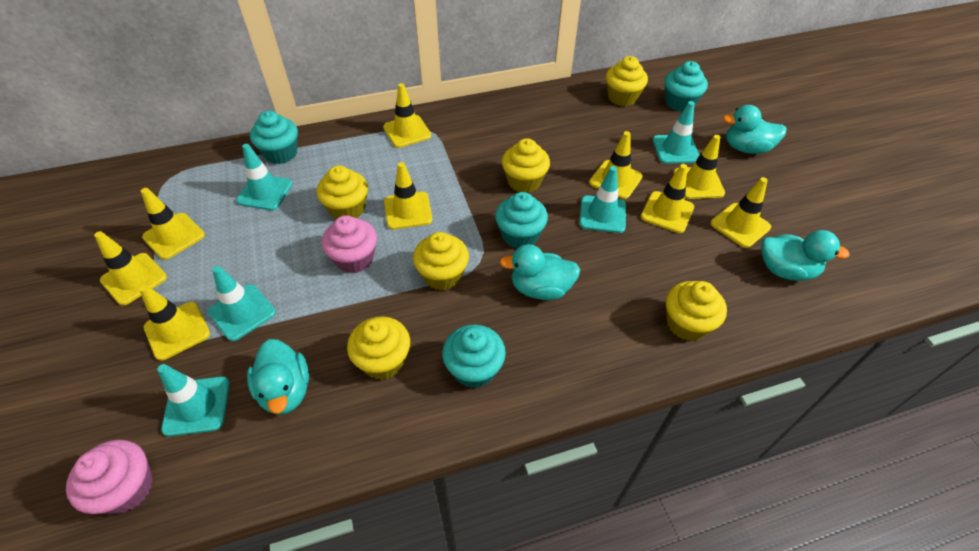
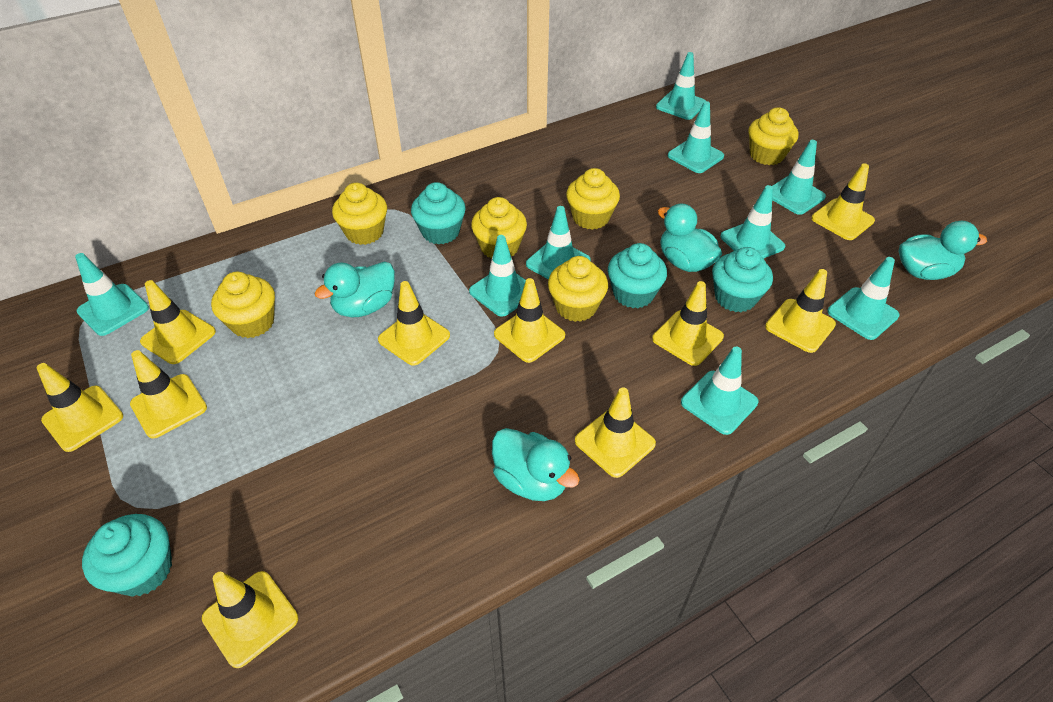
pink cupcake: [66,440,153,514] [322,215,377,273] = 2 -> none = 0
turquoise traffic cone: [157,364,230,436] [208,266,276,341] [236,144,293,210] [579,166,626,233] [653,101,699,164] = 5 -> [75,253,149,336] [469,235,537,317] [526,206,591,280] [656,52,706,120] [668,101,724,173] [681,347,759,435] [720,185,785,259] [772,140,826,215] [827,257,900,340] = 9
yellow traffic cone: [94,231,167,305] [139,285,210,361] [141,188,205,260] [383,83,431,148] [384,162,433,229] [589,131,643,199] [641,164,694,233] [673,135,725,199] [710,177,771,248] = 9 -> [37,363,123,452] [130,350,207,438] [140,280,216,364] [202,571,298,668] [378,281,450,366] [494,278,565,363] [575,387,656,478] [652,281,724,366] [765,269,836,353] [811,163,875,240] = 10

